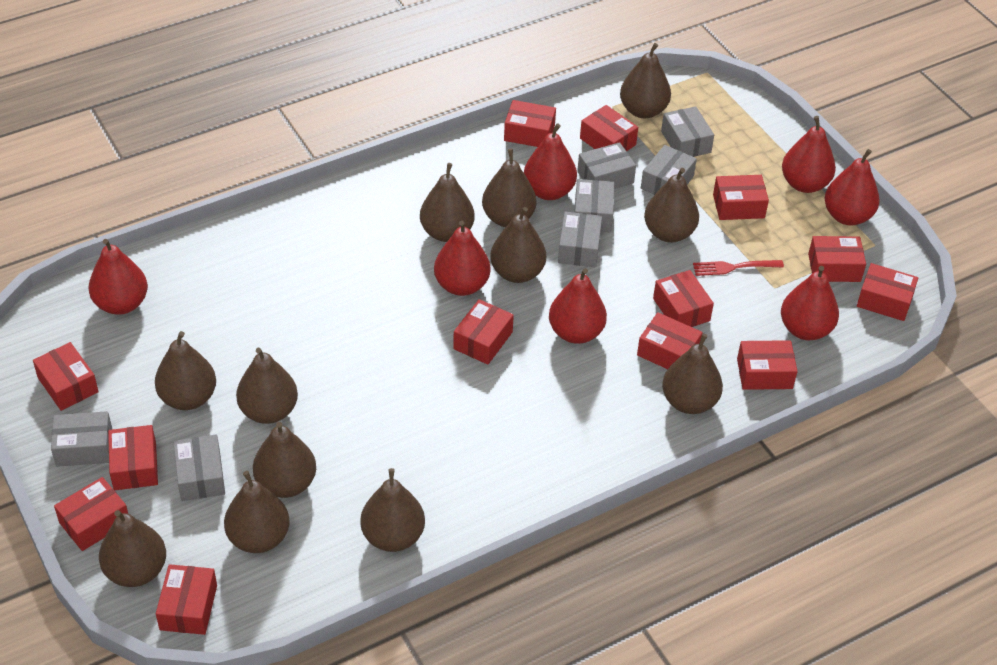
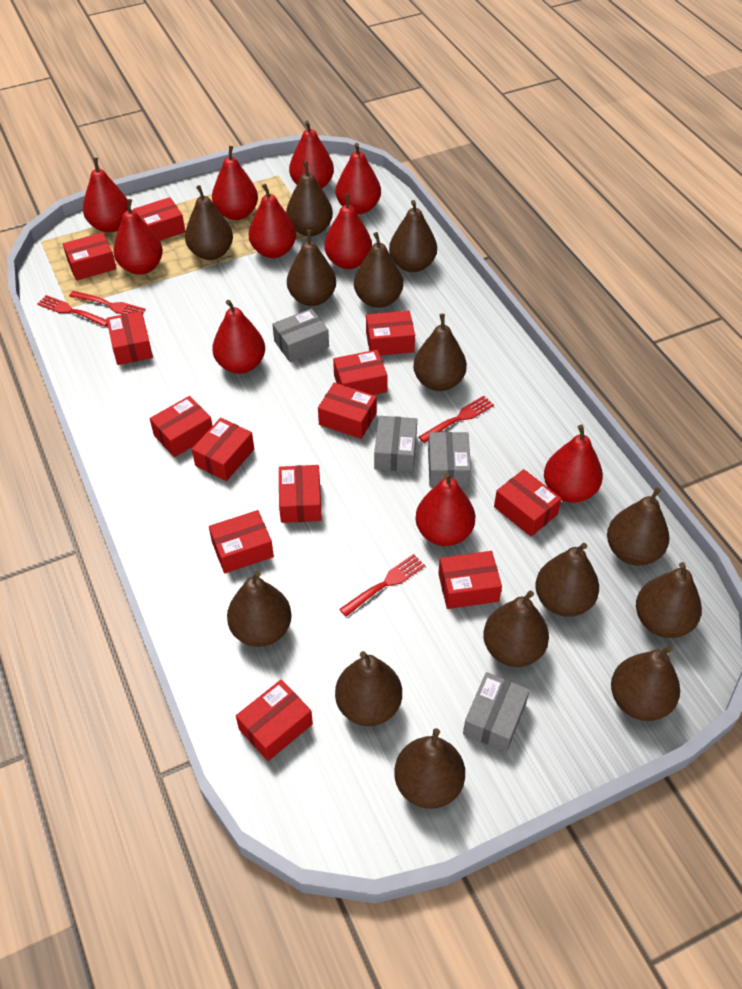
brown pear: [99,510,166,587] [155,331,216,410] [224,471,290,553] [236,348,298,424] [253,422,316,498] [360,468,425,552] [420,163,475,242] [482,149,536,227] [490,207,546,283] [620,43,671,118] [644,168,699,242] [662,334,723,414] = 12 -> [185,185,233,260] [227,571,292,647] [286,161,333,236] [287,230,336,306] [335,651,402,726] [354,232,403,308] [389,200,437,272] [394,728,465,809] [413,314,467,391] [483,591,549,667] [535,543,599,617] [607,487,669,565] [611,645,680,721] [636,562,702,638] = 14
grey box: [51,411,113,467] [173,434,225,501] [558,212,602,267] [574,179,614,232] [577,142,636,189] [641,145,697,195] [661,106,714,157] = 7 -> [272,308,329,362] [374,416,417,472] [428,432,471,487] [463,672,530,752] = 4
red fork: [693,260,784,276] = 1 -> [37,295,108,327] [69,291,146,314] [340,554,425,617] [419,396,494,443] = 4
red pear: [89,239,148,315] [434,221,490,296] [524,123,577,200] [549,268,607,344] [781,266,839,340] [782,116,836,193] [825,149,879,225] = 7 -> [83,158,128,233] [113,199,163,275] [212,146,258,220] [212,300,265,374] [249,184,296,258] [289,121,334,189] [324,194,372,269] [336,143,381,214] [415,472,475,546] [544,425,603,503] = 10

